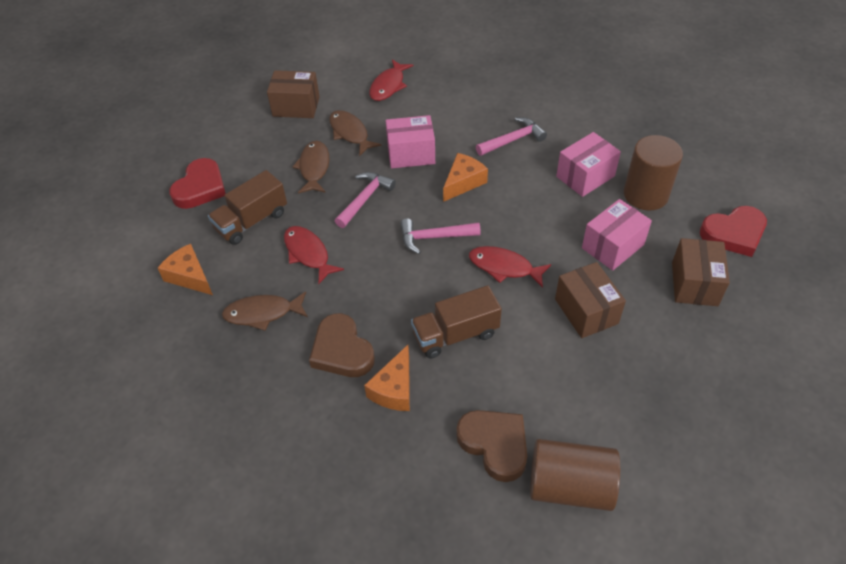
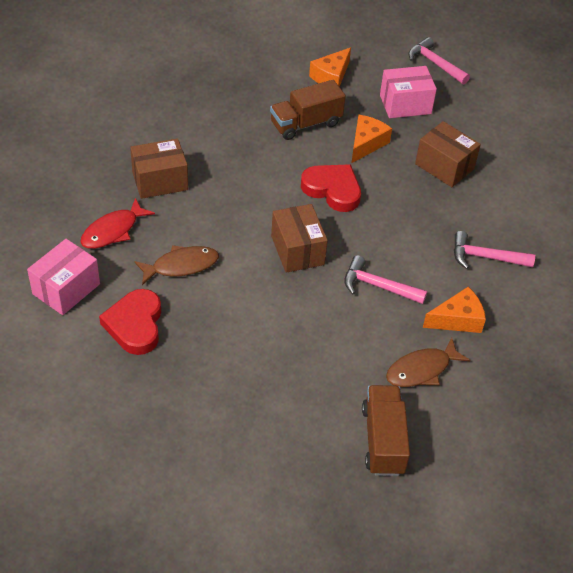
brown cylinder: [530,439,620,511] [624,135,683,211] = 2 -> none = 0
brown fish: [222,292,308,331] [292,141,329,194] [329,110,381,156] = 3 -> [134,245,219,285] [386,338,470,387] = 2
brown heart: [309,313,375,377] [456,410,527,482] = 2 -> none = 0
pink box: [386,115,435,168] [556,132,621,197] [582,199,652,271] = 3 -> [27,239,100,315] [380,66,437,118] = 2
red fish: [284,226,344,284] [369,59,413,101] [469,246,551,288] = 3 -> [80,198,155,249] = 1

